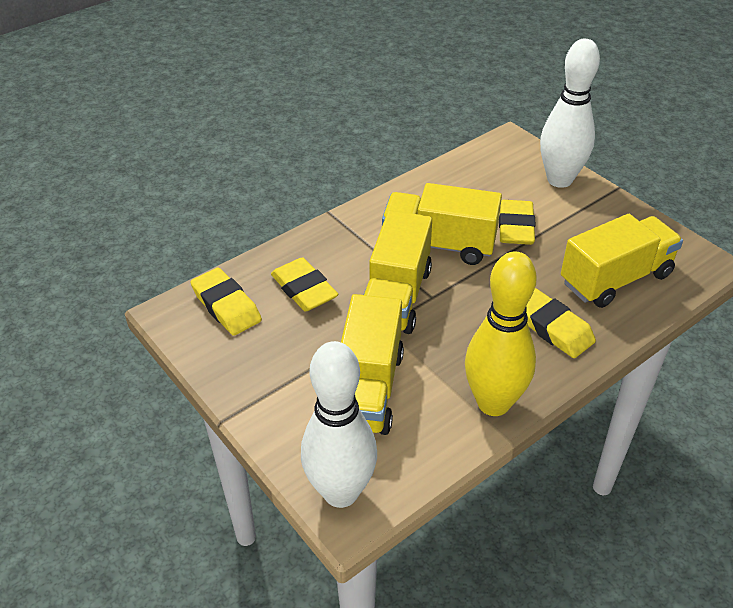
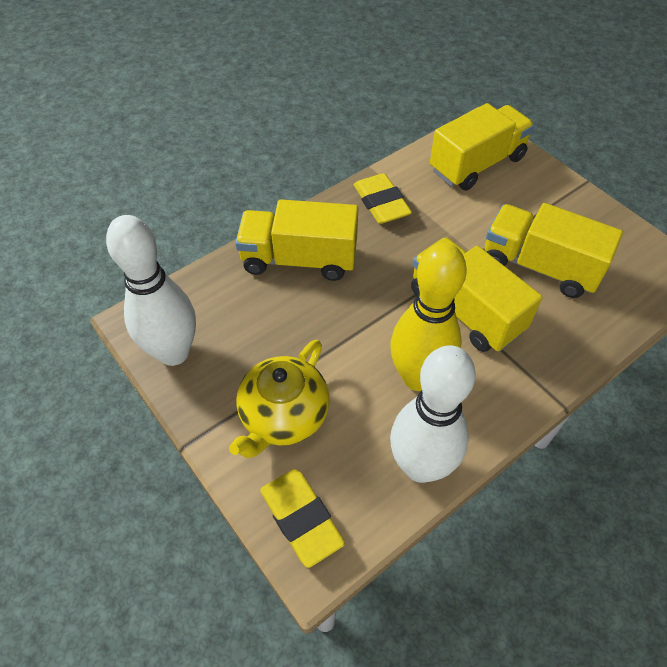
yellow eraser: [190,268,262,336] [271,257,338,312] [499,200,536,245] [526,288,596,358] = 4 -> [260,469,345,568] [354,173,412,224] = 2
yellow teapot: none = 0 -> [229,340,330,458] = 1

